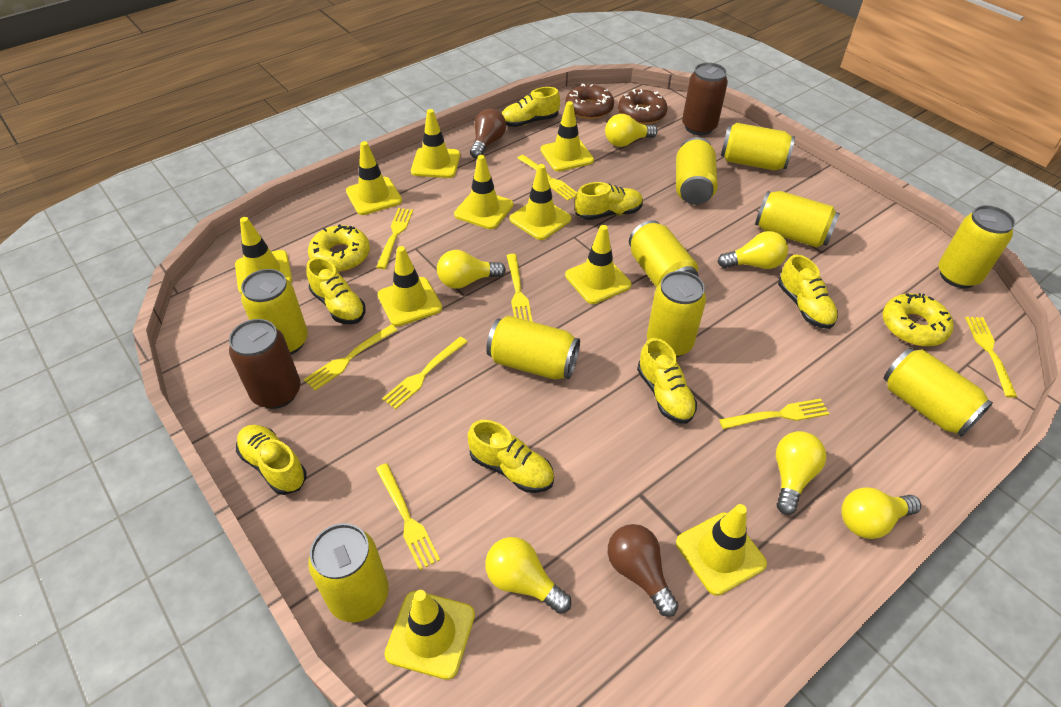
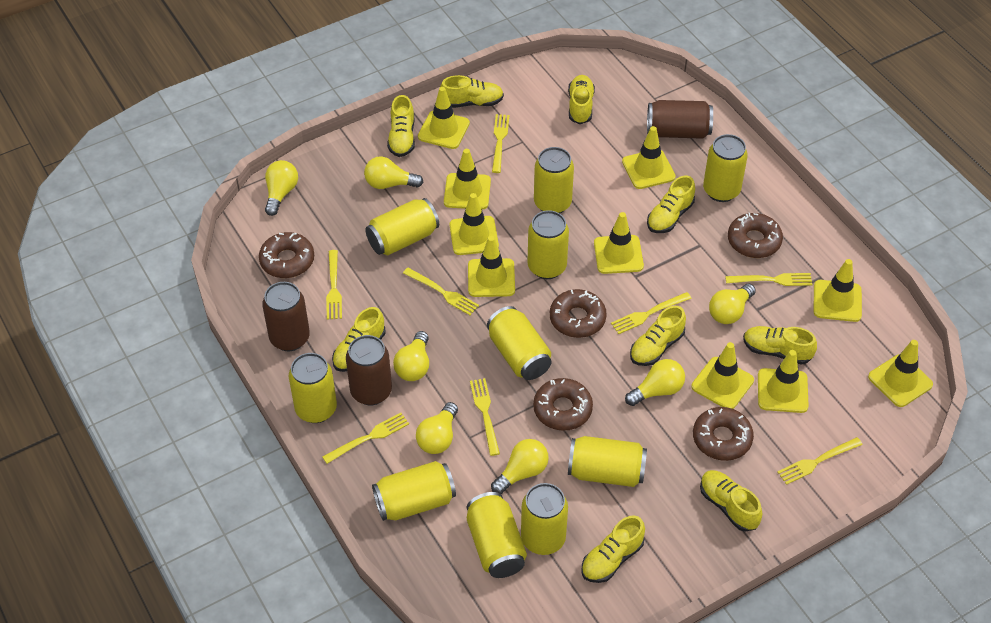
brown can: [229,319,301,409] [682,62,728,135] = 2 -> [262,282,310,351] [346,335,392,405] [647,100,713,139] = 3
brown donut: [565,84,614,119] [618,89,667,124] = 2 -> [259,232,314,278] [533,378,593,431] [550,289,607,338] [693,407,754,461] [728,213,783,258] = 5
brown light bulb: [470,109,506,158] [608,524,679,617] = 2 -> none = 0
yellow donut: [308,224,370,272] [883,293,953,346] = 2 -> none = 0
yellow light bulb: [437,250,506,289] [485,537,571,614] [605,114,658,147] [718,231,788,269] [776,431,826,515] [841,487,921,539] = 6 -> [265,160,298,216] [364,156,423,189] [393,331,429,381] [416,402,458,454] [491,439,549,494] [625,359,685,406] [709,284,756,324] = 7
yellow shoe: [236,425,307,495] [306,257,366,324] [467,420,554,493] [502,87,560,127] [575,182,643,220] [637,338,697,424] [778,254,838,329] = 7 -> [332,307,385,372] [387,95,415,157] [440,75,504,108] [568,75,595,124] [582,516,645,583] [630,306,686,366] [647,176,695,233] [700,470,762,532] [743,326,817,365] = 9

